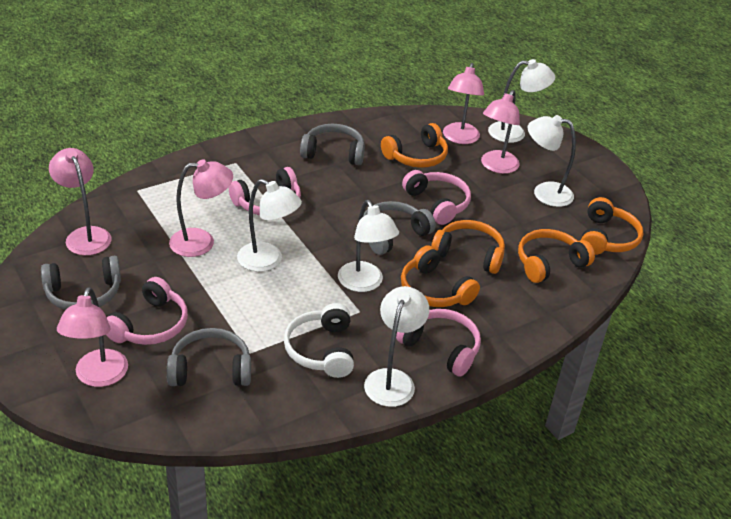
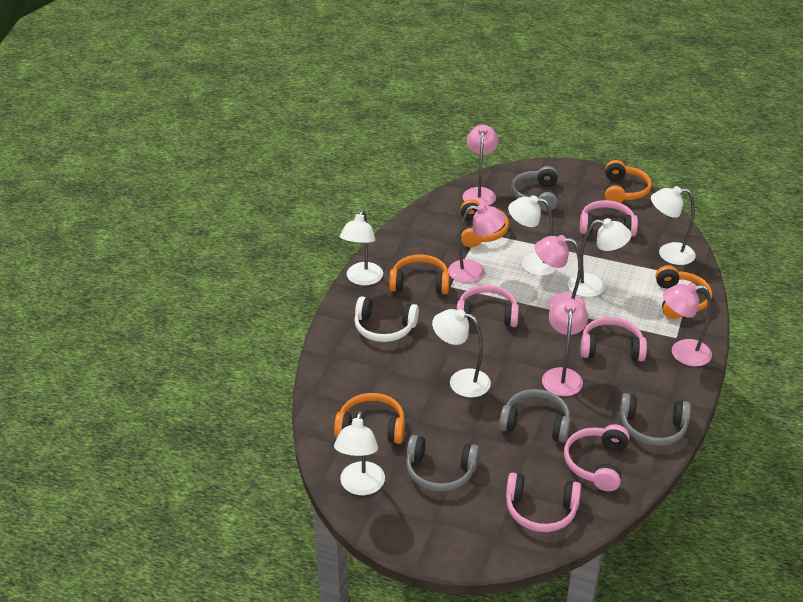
pink headphones: [106,277,188,345] [229,167,301,215] [396,309,481,377] [402,170,471,225] = 4 -> [457,285,519,327] [506,473,581,532] [564,424,629,491] [580,200,638,237] [581,317,647,361] = 5
white lamp: [237,179,302,272] [338,200,399,292] [364,286,429,407] [488,59,555,143] [528,115,576,207] = 5 -> [334,411,385,495] [340,210,383,286] [432,309,491,398] [508,195,557,276] [568,218,632,297] [651,186,696,265] = 6

